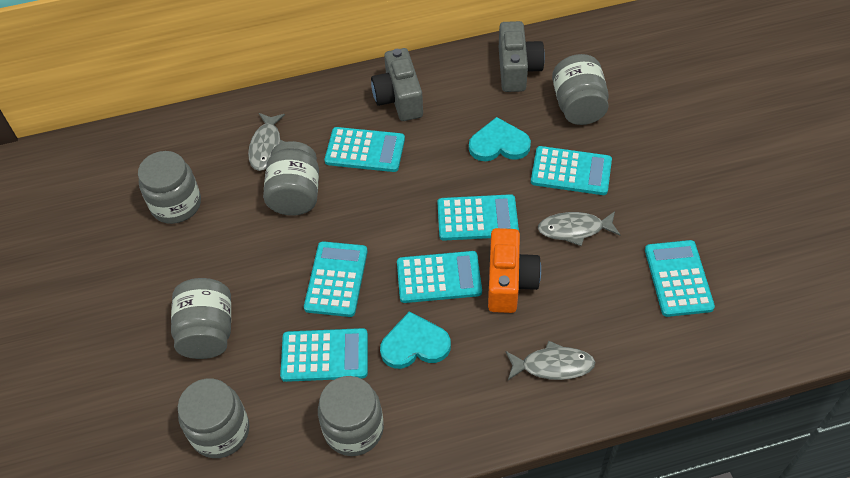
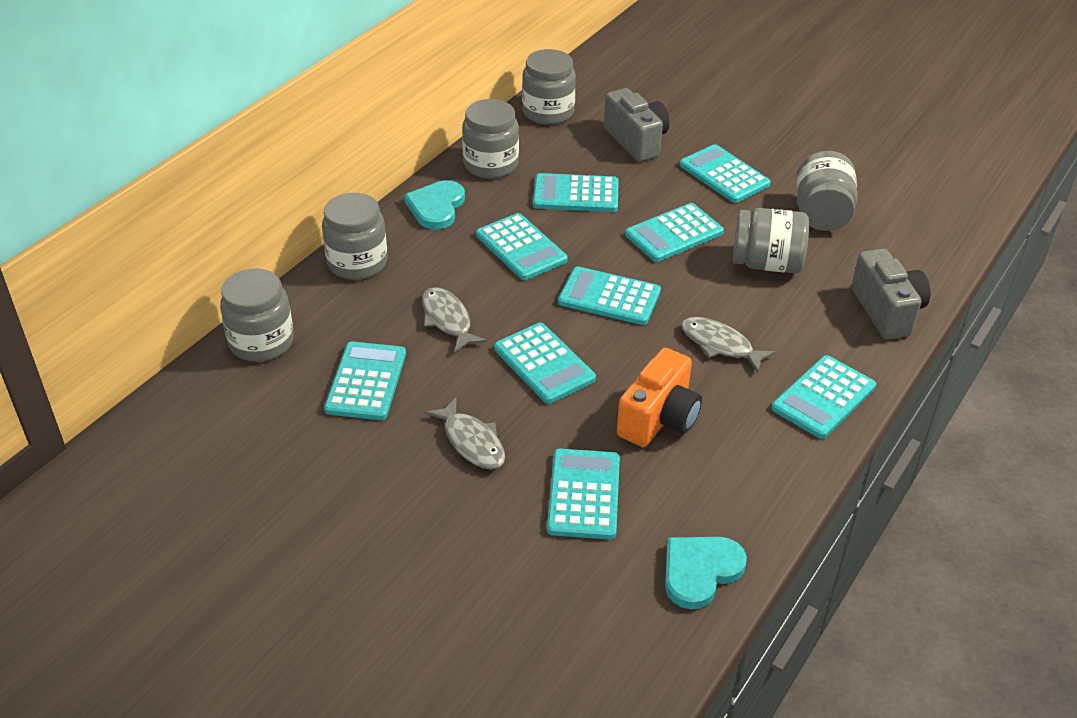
turquoise calculator: [280,328,368,382] [304,241,367,317] [324,127,405,172] [397,251,482,303] [437,194,519,241] [531,146,612,195] [645,240,715,317] = 7 -> [324,341,406,420] [476,213,567,280] [494,323,596,404] [533,173,619,212] [547,449,620,540] [558,266,661,325] [625,203,724,262] [680,144,771,203] [772,355,876,439] = 9

